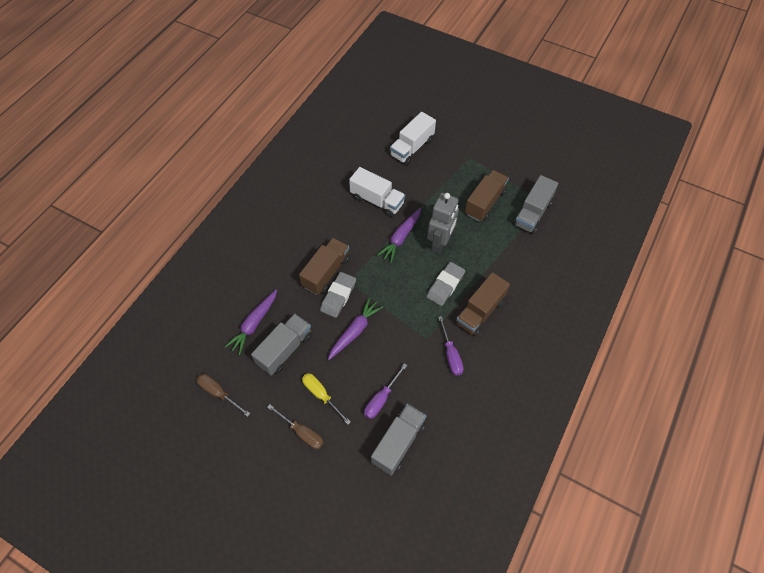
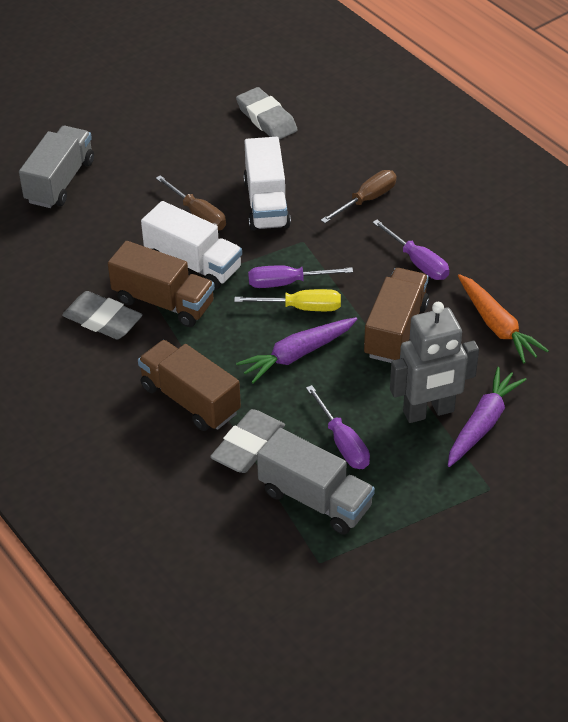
grey eraser: [320,272,356,318] [426,262,465,306] = 2 -> [62,291,143,339] [210,409,285,473] [236,87,298,140] = 3
grey truck: [251,314,312,376] [371,404,427,476] [513,175,558,234] = 3 -> [19,126,94,208] [257,428,375,535] = 2
orange carrot: none = 0 -> [458,274,549,363] = 1
purple carrot: [225,289,277,355] [328,298,383,360] [377,208,421,263] = 3 -> [236,317,357,383] [448,367,527,467] = 2
purple screwdriver: [364,363,407,419] [438,316,464,376] = 2 -> [248,265,353,288] [306,385,370,469] [372,220,449,280] = 3

